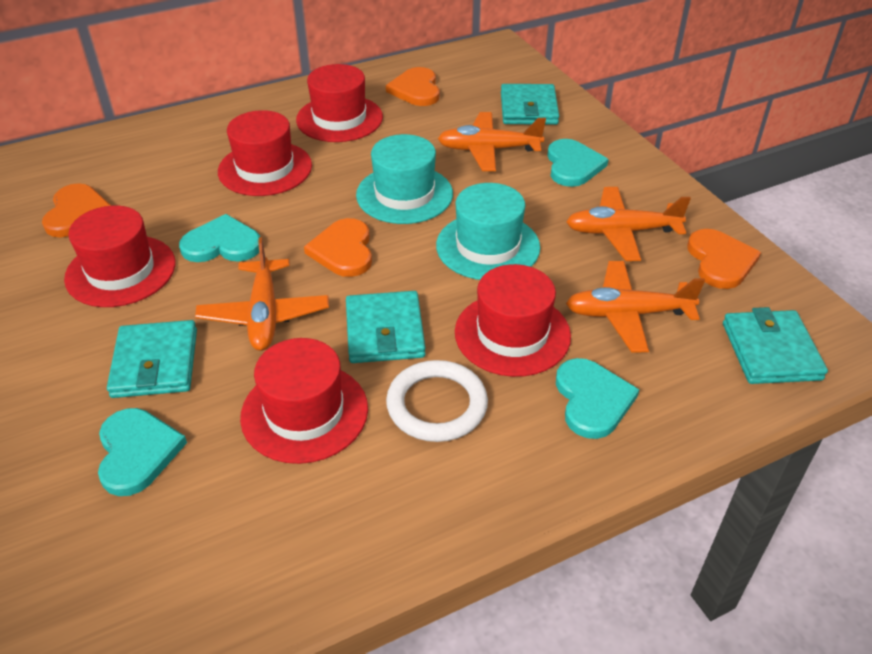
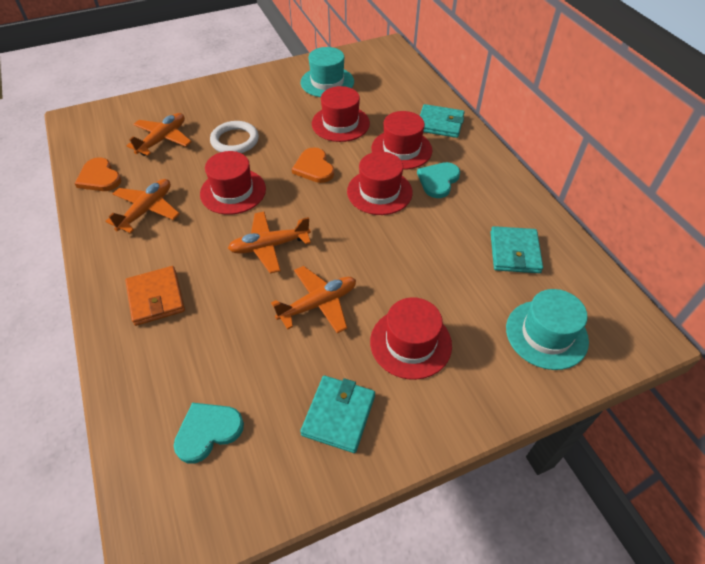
orange heart: [42,183,111,237] [304,218,372,277] [386,67,440,106] [687,229,761,289] = 4 -> [75,157,122,191] [292,147,334,183] = 2
orange wallet: none = 0 -> [125,266,185,326] = 1
turquoise heart: [98,408,187,496] [179,214,260,262] [547,139,609,187] [556,358,639,439] = 4 -> [174,403,244,464] [417,162,460,198] = 2
turquoise wallet: [107,320,197,398] [346,291,426,363] [501,84,559,125] [723,307,828,384] = 4 -> [300,376,375,453] [420,104,465,138] [490,226,543,273] = 3

